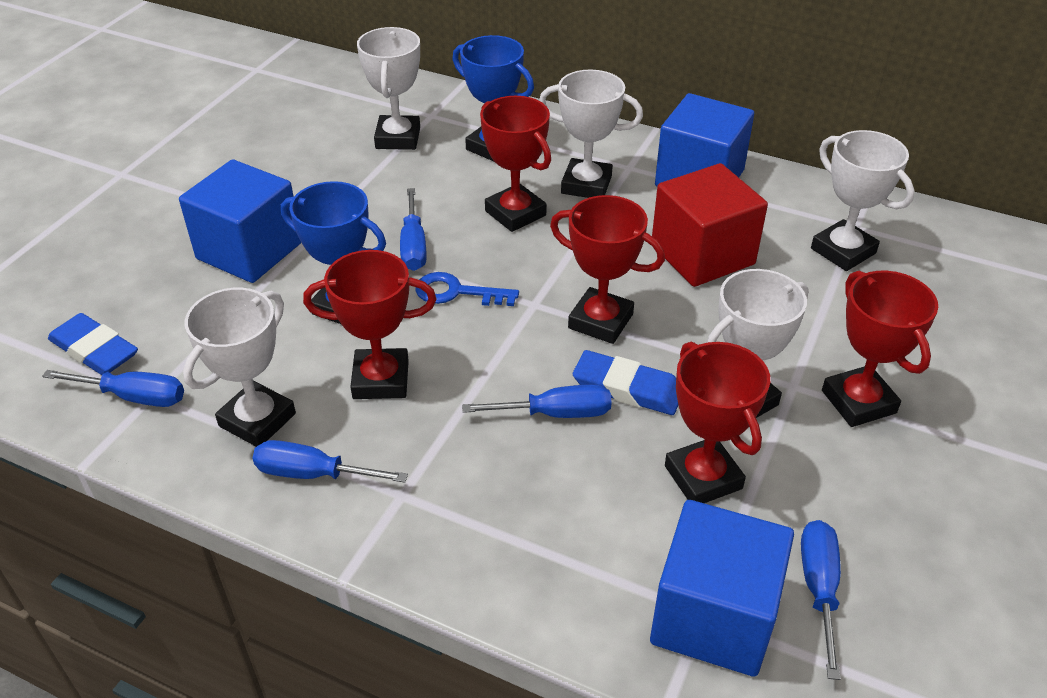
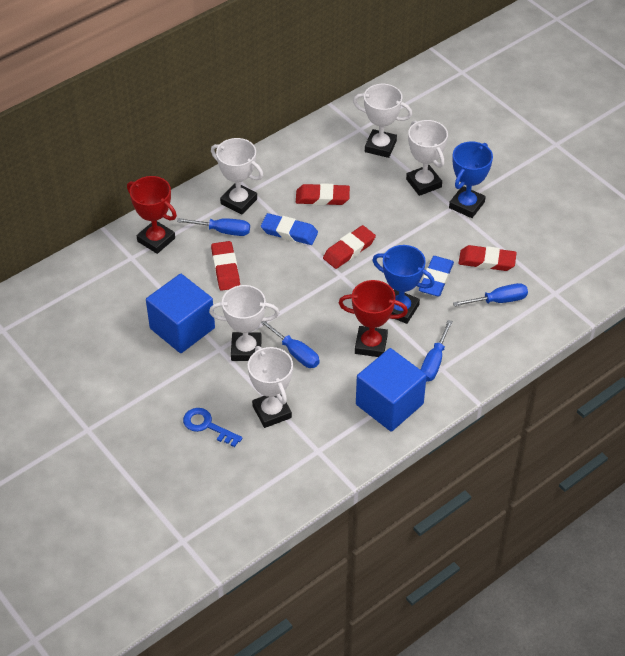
blue cube: [179,159,301,283] [650,500,794,677] [655,93,754,186] = 3 -> [146,274,215,353] [356,348,427,431] = 2
blue screwdriver: [42,370,184,407] [253,440,408,483] [400,188,427,271] [462,384,611,418] [801,520,841,680] = 5 -> [177,218,250,236] [261,321,320,368] [421,320,453,382] [453,283,528,307] = 4
red cube: [652,163,768,287] = 1 -> none = 0
red eraser: none = 0 -> [211,241,240,291] [296,183,350,205] [323,225,376,269] [459,245,517,271] = 4
red trophy: [303,250,436,399] [480,96,551,232] [550,195,665,344] [665,341,770,503] [822,271,938,427] = 5 -> [127,176,177,254] [339,280,408,357] = 2

